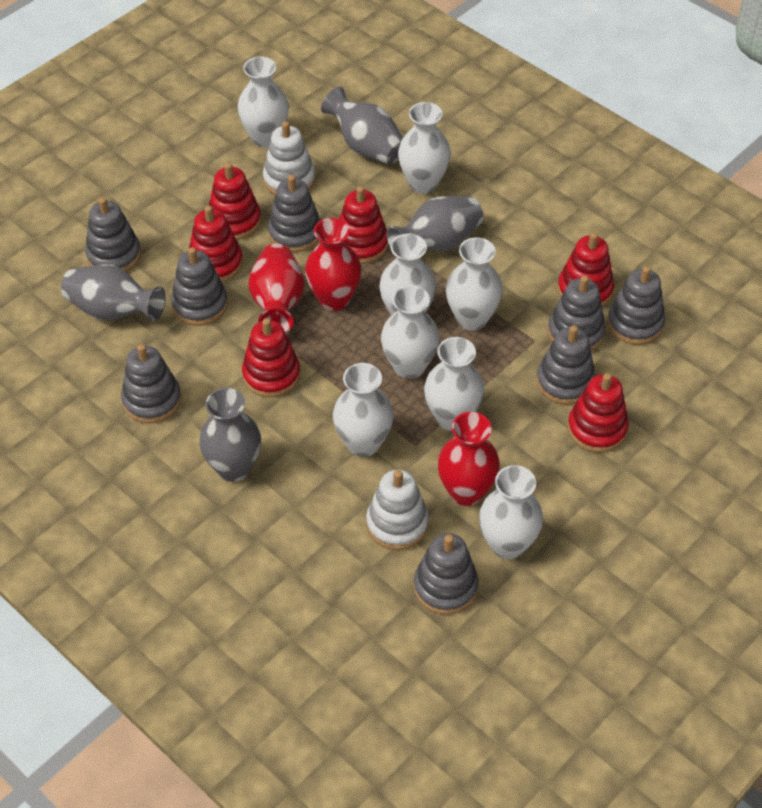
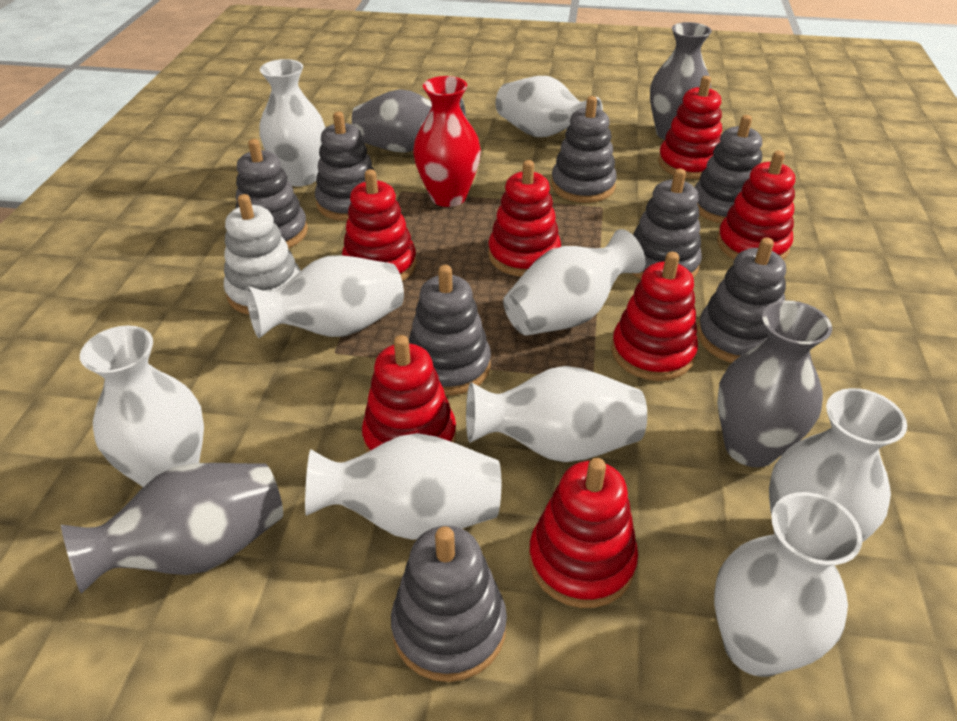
red stacking toy: [189,205,243,282] [209,163,261,240] [242,318,300,397] [340,186,388,264] [558,232,614,307] [568,373,629,452] = 6 -> [342,169,416,281] [362,335,456,452] [488,160,561,277] [529,458,638,608] [611,252,698,381] [658,76,722,179] [717,151,795,260] = 7
red vase: [248,244,305,333] [305,218,361,311] [437,412,500,506] = 3 -> [413,76,481,207] = 1
white stacking toy: [263,121,315,195] [366,470,429,550] = 2 -> [224,194,301,315] = 1
white vase: [237,57,289,148] [333,363,394,457] [379,233,436,315] [381,285,439,379] [398,102,451,194] [424,337,484,431] [446,237,503,331] [479,465,543,559] = 8 -> [80,326,204,487] [246,255,404,338] [259,59,325,187] [305,433,501,540] [466,366,647,462] [496,76,603,137] [503,229,646,336] [714,492,863,677] [769,388,907,542] = 9

